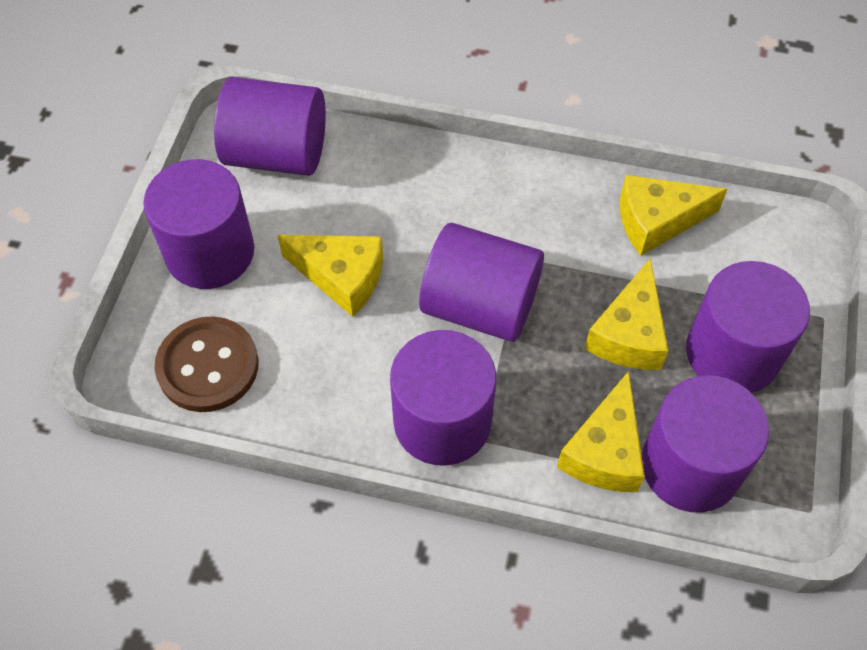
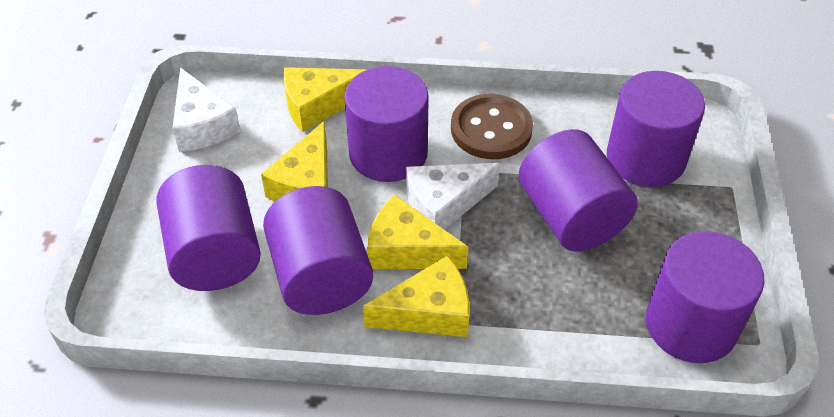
white cheese: none = 0 -> [172,67,241,152] [406,163,500,230] = 2

